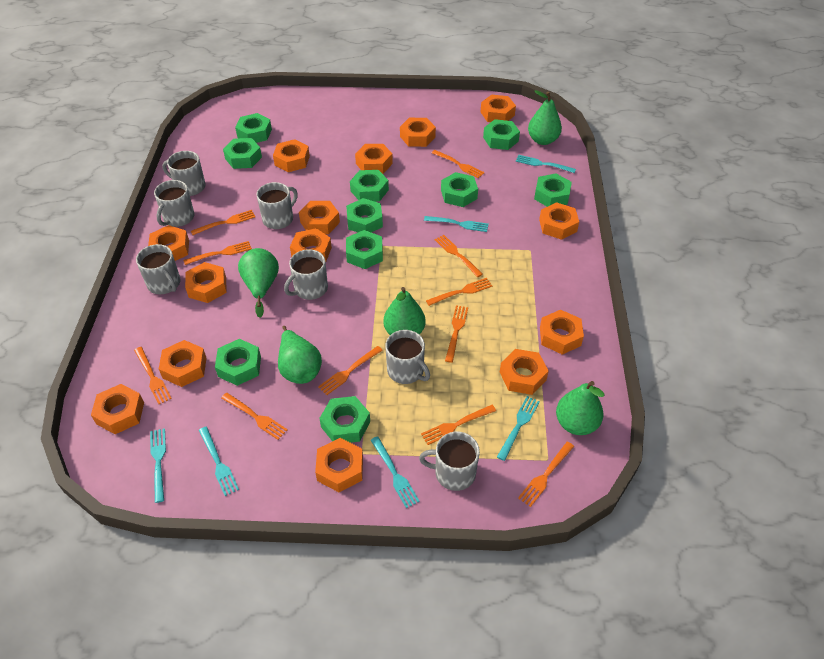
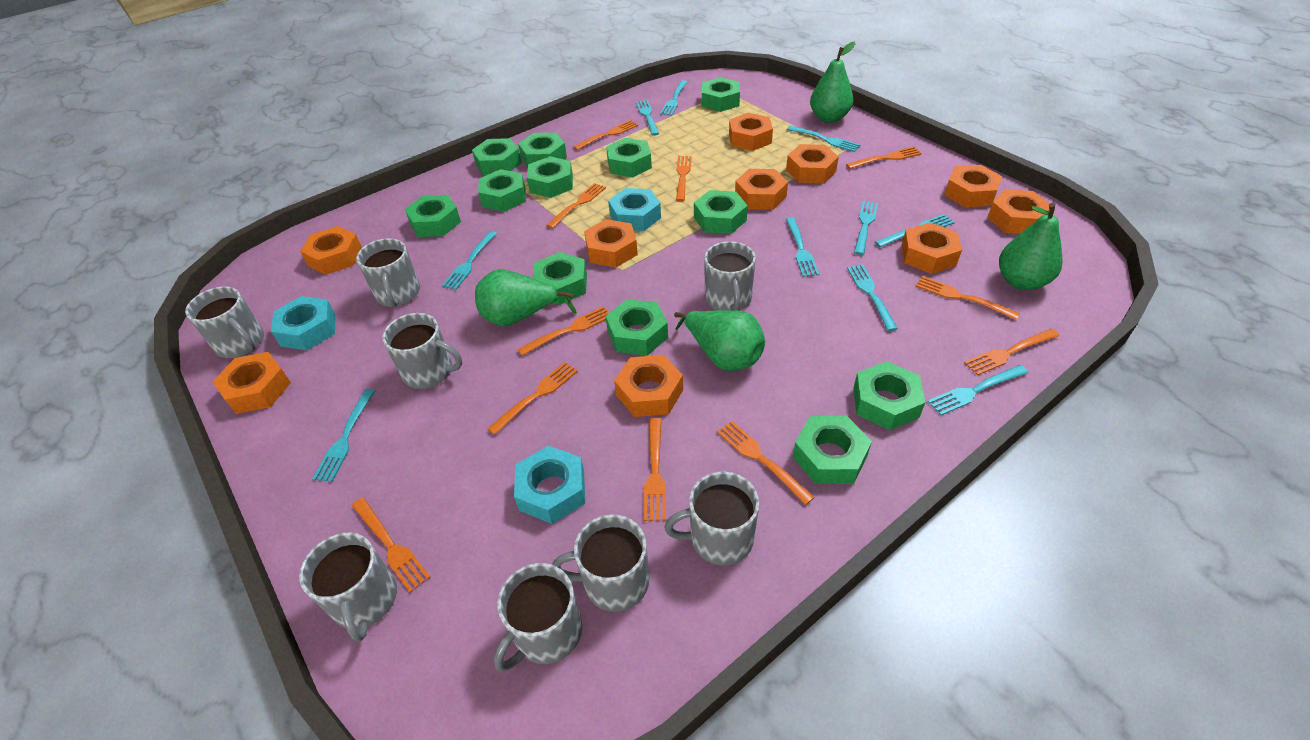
green nut: [215,339,261,386] [223,138,262,169] [235,113,272,143] [319,396,370,443] [346,198,383,233] [346,230,383,269] [350,170,389,202] [441,172,478,207] [483,119,520,150] [534,173,572,207] = 10 -> [405,195,461,237] [472,138,522,175] [478,169,526,212] [518,133,567,167] [527,156,573,198] [532,252,587,305] [606,138,652,177] [606,299,668,356] [694,190,748,234] [702,77,740,112] [793,416,872,484] [853,361,925,430] = 12
green pear: [238,248,279,318] [278,326,322,384] [383,287,425,335] [528,90,562,145] [556,381,605,435] = 5 -> [475,269,577,326] [674,310,765,371] [810,41,855,123] [999,203,1063,290] = 4
grey mug: [136,244,180,294] [154,180,195,227] [162,151,206,196] [256,182,298,229] [284,249,328,300] [385,330,430,384] [419,432,480,491] = 7 -> [185,286,264,358] [299,532,397,642] [356,238,420,307] [383,313,462,389] [494,563,582,672] [552,515,649,612] [664,472,759,566] [704,241,756,311] = 8
orange nut: [91,384,144,434] [148,225,189,261] [159,340,206,387] [185,262,227,303] [273,139,310,172] [290,228,332,262] [299,201,340,234] [315,438,363,492] [355,144,393,174] [400,118,436,147] [481,95,516,122] [500,349,549,395] [539,202,579,240] [540,310,584,355] = 14 -> [213,352,291,414] [300,226,362,275] [584,219,638,267] [614,355,683,417] [729,113,773,151] [735,169,788,210] [786,144,839,183] [902,222,962,274] [944,165,1002,207] [987,189,1050,234] = 10
turquoise fork: [150,428,166,503] [199,427,239,496] [371,436,420,508] [424,216,489,232] [497,396,540,461] [516,155,576,173] = 6 -> [312,389,375,482] [442,231,497,290] [636,100,659,136] [660,80,687,116] [786,217,819,277] [787,126,860,152] [847,264,898,331] [854,201,878,255] [875,214,955,247] [928,365,1028,415] = 10
turquoise nut: none = 0 -> [271,296,336,350] [514,446,585,524] [608,188,661,231] = 3

